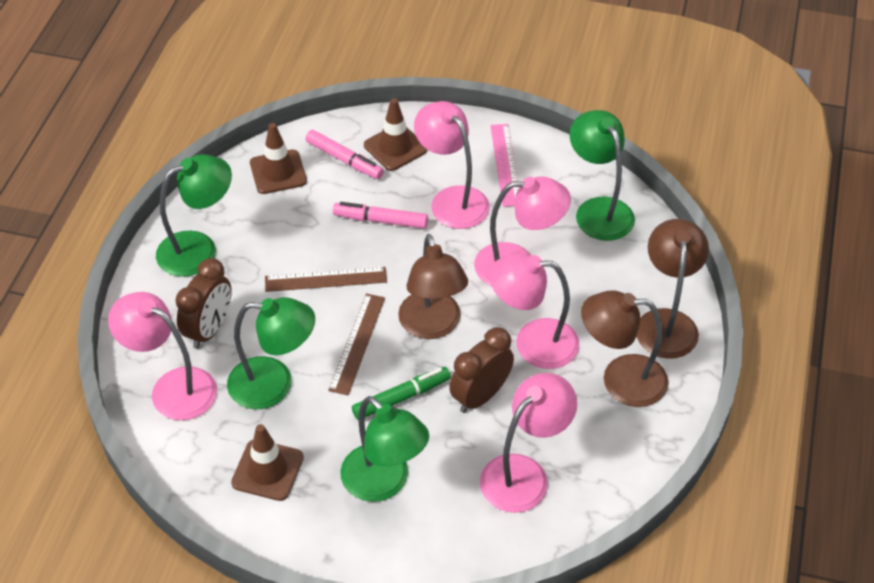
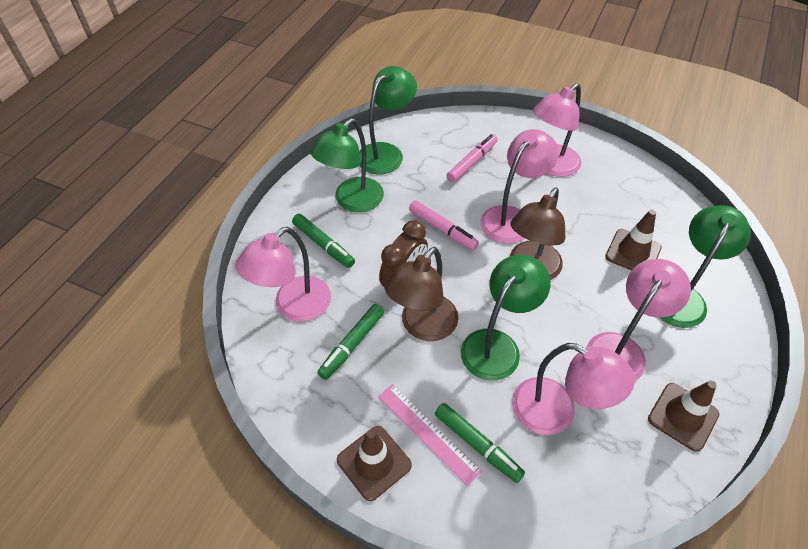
brown clock: [175,258,232,349] [449,327,514,413] = 2 -> [379,220,428,287] = 1
brown lamp: [398,234,468,339] [581,290,669,407] [637,219,709,359] = 3 -> [384,247,458,341] [510,188,565,280] = 2
brown ruler: [265,267,387,292] [328,293,385,396] = 2 -> none = 0
green marker: [352,367,451,420] = 1 -> [292,214,355,268] [317,304,384,380] [435,403,525,483] = 3

